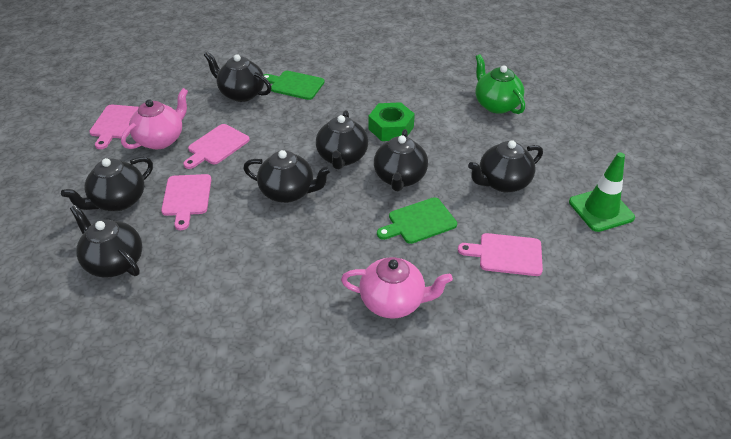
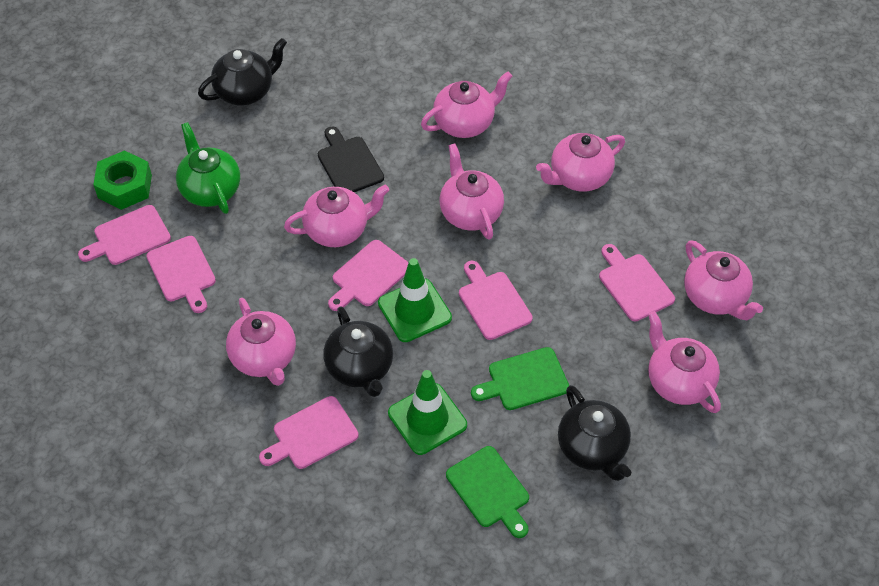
black cutting board: none = 0 -> [318,126,384,192] = 1
black teapot: [61,157,153,211] [70,205,142,278] [204,52,272,102] [243,150,332,203] [316,110,368,169] [374,129,428,191] [468,140,543,193] = 7 -> [198,38,287,105] [324,306,393,397] [558,385,631,481] = 3
green traffic cone: [569,152,635,232] = 1 -> [378,258,452,342] [388,370,467,455] = 2
pink cutting board: [89,105,139,149] [161,174,211,230] [183,124,250,169] [458,233,543,276] = 4 -> [78,205,171,265] [146,236,216,313] [259,396,359,469] [328,240,409,311] [459,261,533,340] [599,244,675,321] = 6
pink teapot: [121,88,188,149] [341,257,453,319] = 2 -> [226,298,296,386] [284,185,389,247] [421,71,512,138] [439,143,504,240] [536,133,625,192] [648,311,721,413] [684,240,763,320] = 7

